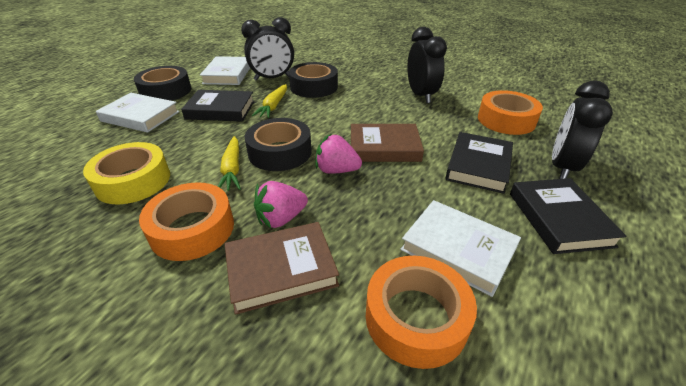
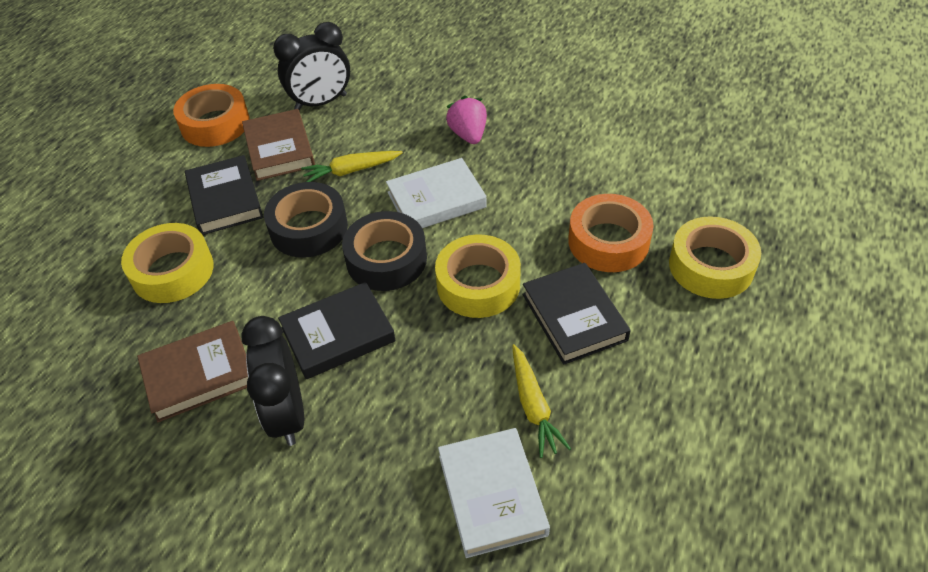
black clock: [241,17,294,81] [407,27,447,103] [552,81,613,179] = 3 -> [241,316,304,446] [273,22,350,110] = 2
black tape: [134,66,191,101] [245,118,312,171] [289,62,338,98] = 3 -> [264,182,348,258] [342,211,427,291] = 2
orange tape: [139,182,234,261] [366,256,477,369] [478,90,543,135] = 3 -> [173,84,250,147] [568,194,654,272] = 2
pink strawberry: [254,181,308,228] [316,134,362,174] = 2 -> [446,96,487,144] = 1
white book: [96,93,179,133] [200,56,250,85] [400,200,521,297] = 3 -> [386,158,487,228] [438,428,550,558] = 2
yellow tape: [83,142,170,204] = 1 -> [121,223,213,303] [435,234,521,318] [669,216,761,299] = 3

